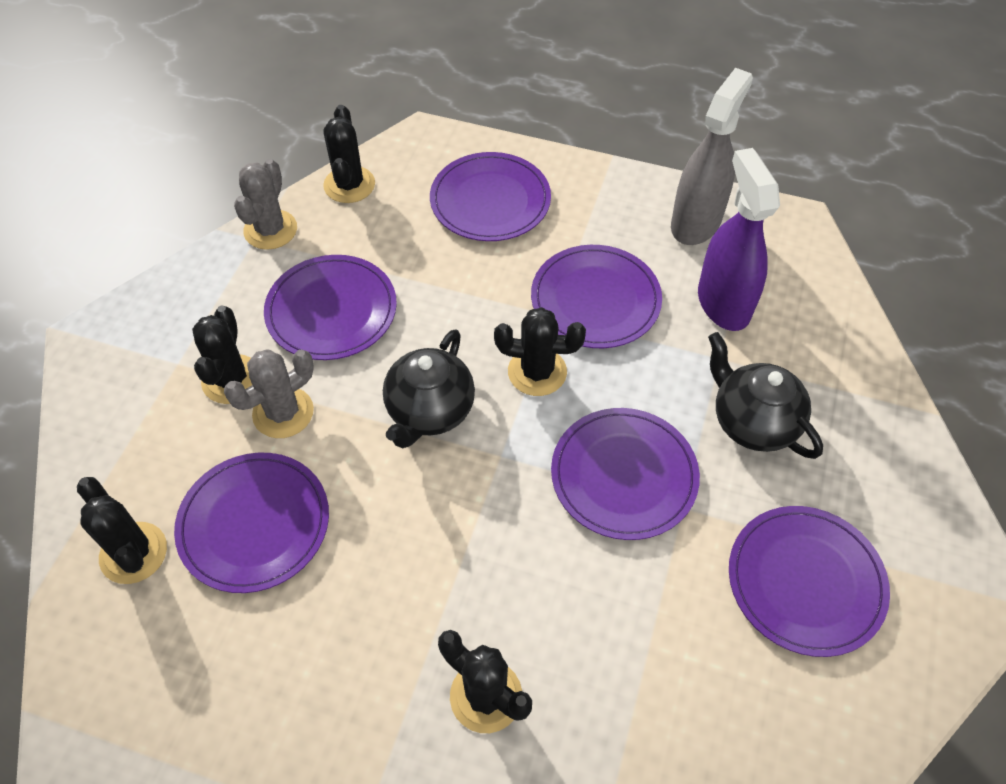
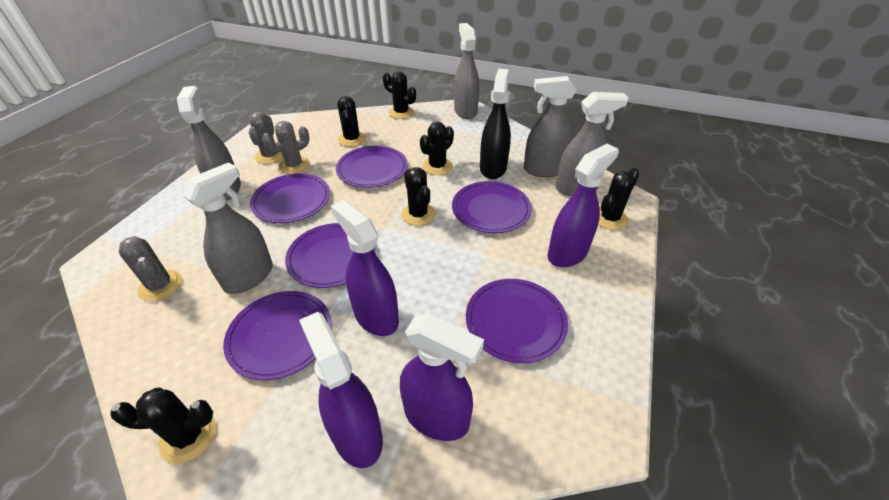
black cactus: [77,477,167,584] [192,306,252,404] [323,105,375,203] [438,630,532,733] [494,307,586,396] = 5 -> [110,387,216,464] [337,96,366,147] [383,71,416,119] [401,167,436,226] [420,122,454,175] [598,168,639,230] = 6
black spray bottle: none = 0 -> [480,69,511,179] = 1
black teapot: [383,329,475,448] [708,332,823,459] = 2 -> none = 0
grey cactus: [224,349,314,438] [234,159,297,250] = 2 -> [119,236,182,302] [249,112,283,164] [262,121,310,174] = 3
grey spray bottle: [671,68,753,245] = 1 -> [177,86,241,201] [182,162,273,294] [454,23,479,119] [524,76,577,177] [555,92,629,196] = 5
purple spray bottle: [698,148,780,331] = 1 -> [299,312,383,468] [331,200,399,336] [400,313,484,441] [547,144,619,267] = 4

